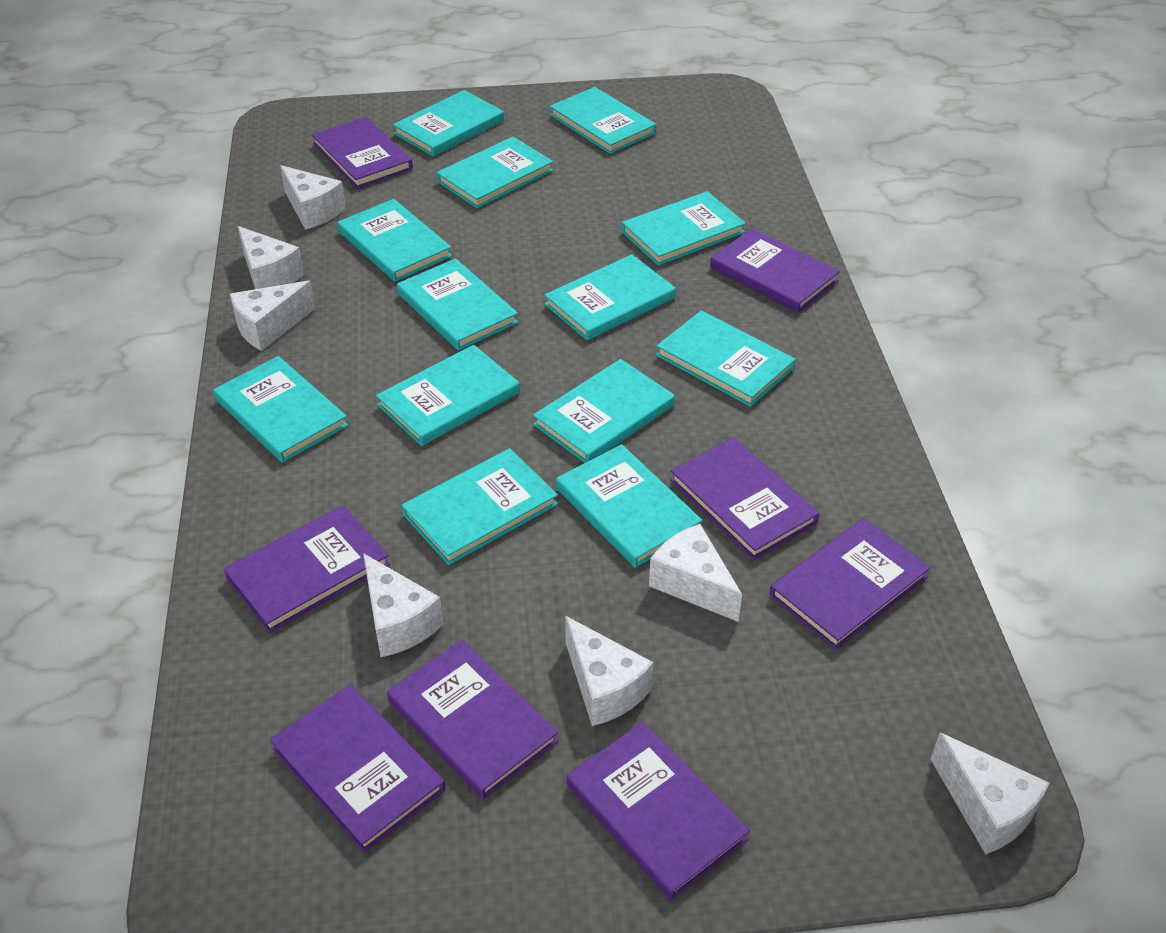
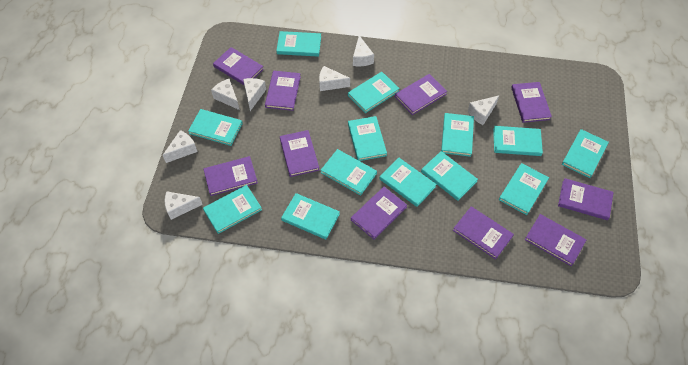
purple book: [224,505,390,633] [270,684,445,853] [312,117,413,189] [387,640,558,799] [567,722,750,900] [670,437,819,560] [710,228,840,313] [770,518,931,650] = 8 -> [203,156,258,196] [213,47,264,85] [265,71,301,111] [280,130,319,177] [351,187,407,239] [395,74,447,115] [453,206,514,259] [511,82,552,123] [525,214,586,266] [558,178,614,220] = 10

